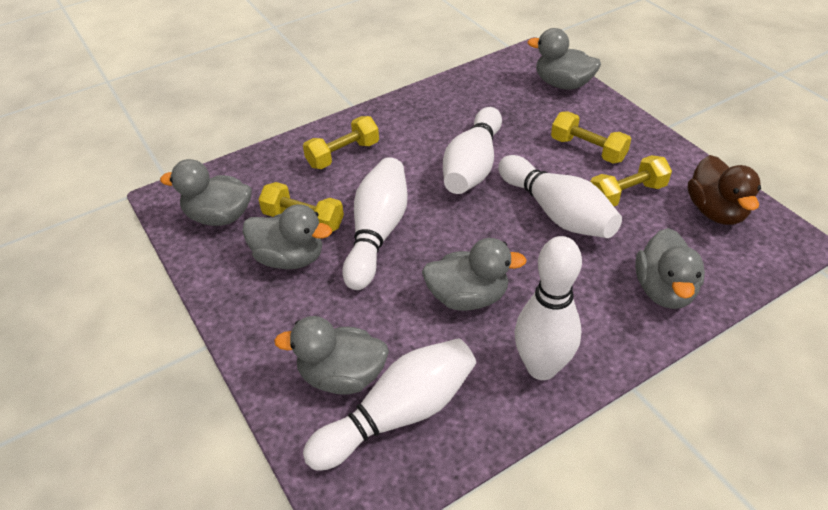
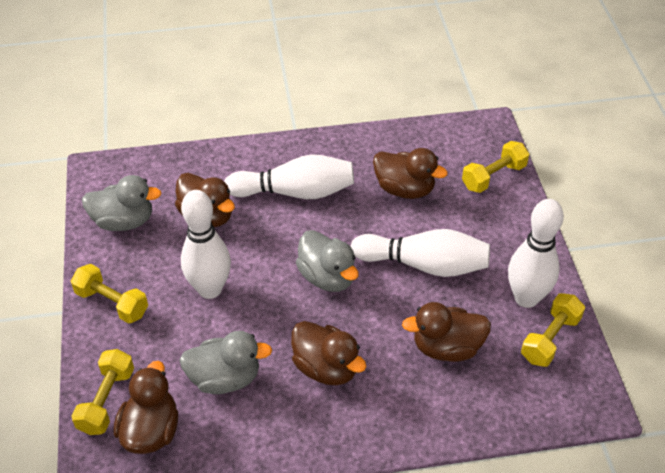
brown duck: [688,155,761,225] = 1 -> [114,361,178,454] [175,173,235,227] [291,321,367,385] [373,148,448,199] [402,302,491,362] = 5
grey duck: [160,159,252,226] [242,204,332,269] [274,316,389,395] [422,238,527,311] [528,28,601,90] [635,228,705,309] = 6 -> [82,175,162,231] [179,331,272,394] [296,230,358,292] = 3
white bowling pin: [303,338,476,471] [342,157,408,290] [443,107,502,194] [498,155,622,238] [515,236,582,380] = 5 -> [181,190,231,299] [224,154,354,199] [350,229,490,277] [508,199,564,308] = 4

